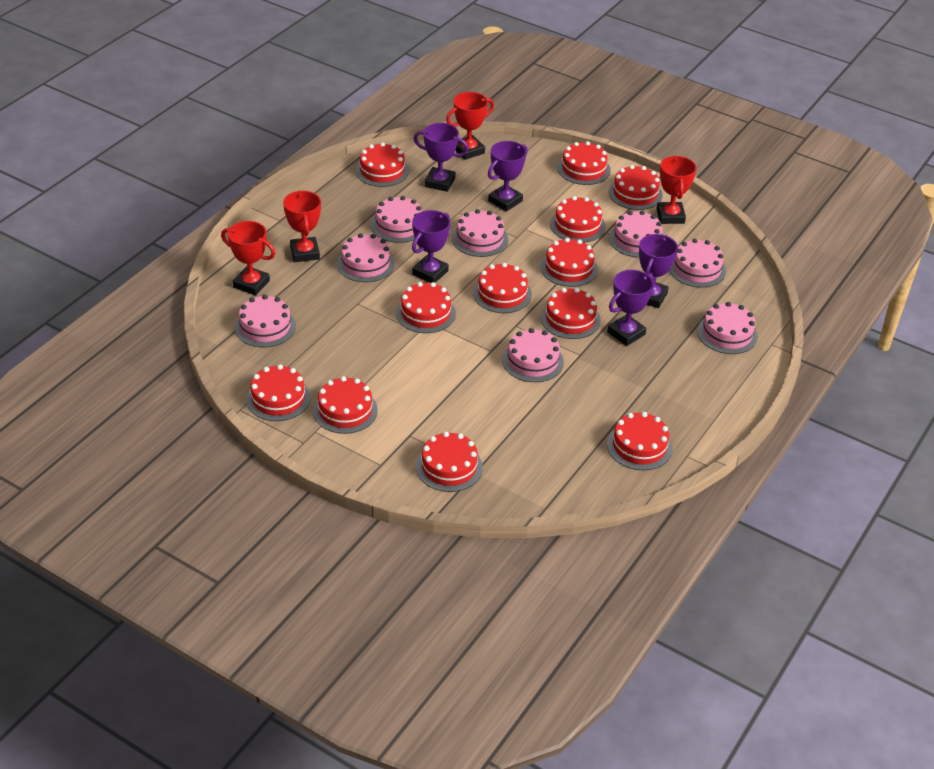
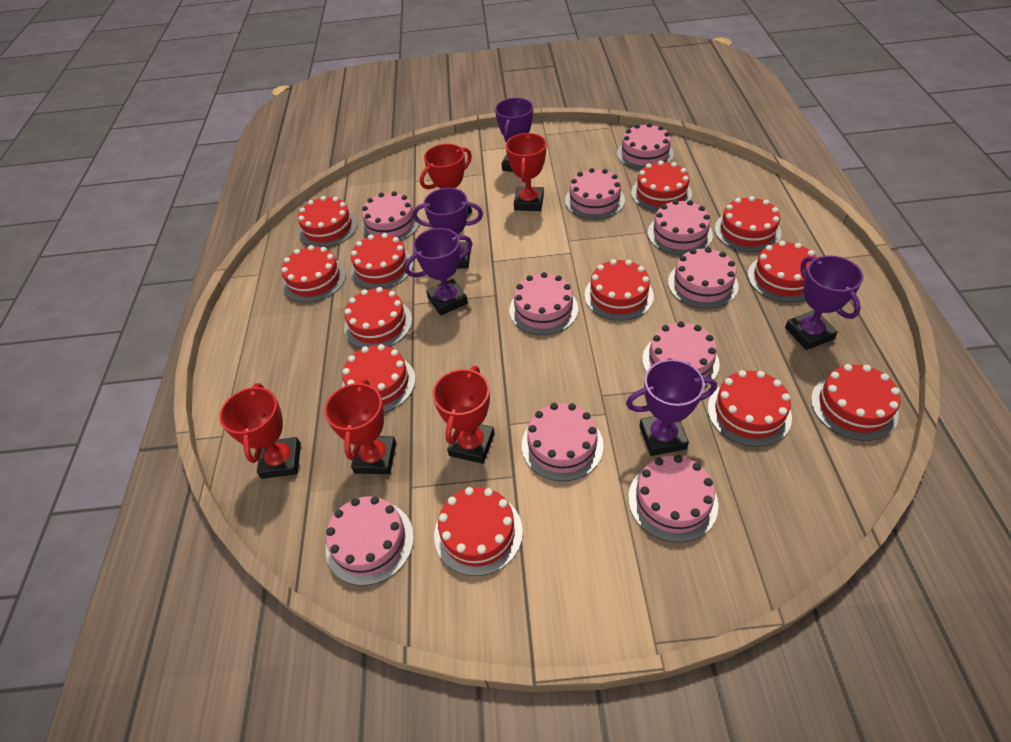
pink cake: [235,295,296,347] [337,233,395,282] [371,196,422,243] [452,209,508,257] [502,328,564,382] [609,211,663,258] [669,239,726,288] [697,302,758,354] = 8 -> [326,496,414,586] [361,191,420,241] [509,272,578,335] [522,403,604,481] [565,168,625,220] [617,123,674,170] [628,455,718,542] [642,321,720,387] [648,200,713,255] [668,247,739,309] = 10
red trophy: [221,221,275,296] [283,190,321,262] [446,92,494,160] [656,156,697,224] = 4 -> [219,383,301,479] [324,379,396,474] [420,144,472,214] [432,366,495,464] [506,133,546,211] = 5

